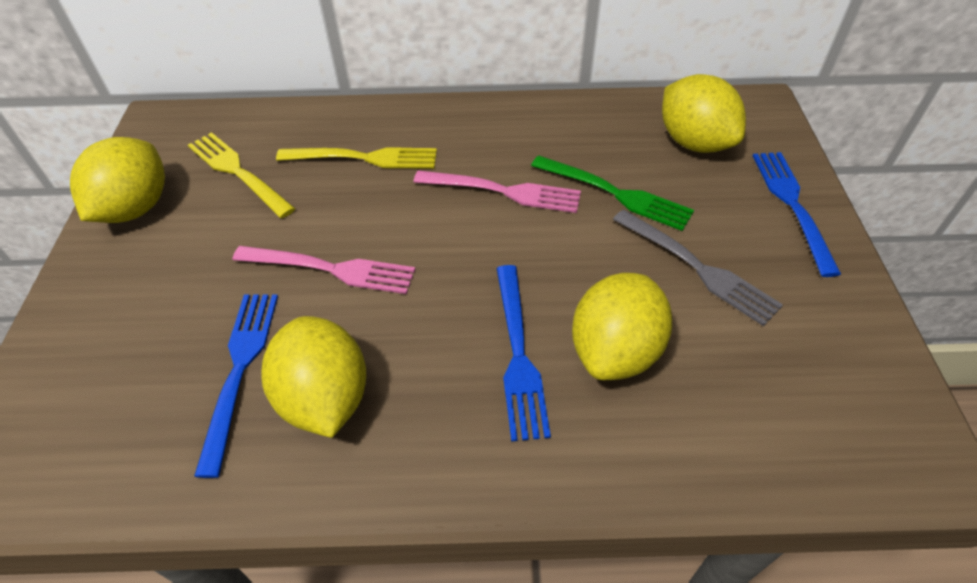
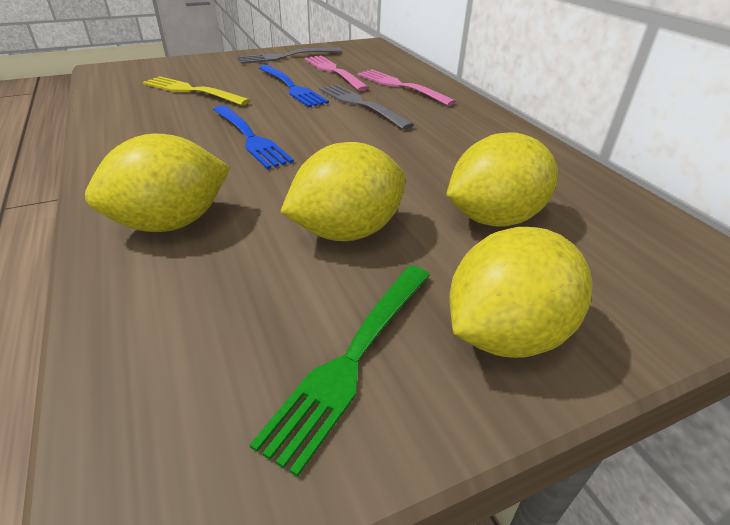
blue fork: [194,294,278,478] [496,265,551,442] [753,152,841,277] = 3 -> [213,105,294,169] [259,65,329,107] = 2
grey fork: [613,210,783,326] = 1 -> [238,48,342,64] [319,84,414,130] = 2
yellow fork: [188,132,296,218] [276,147,437,169] = 2 -> [143,76,250,106] = 1

